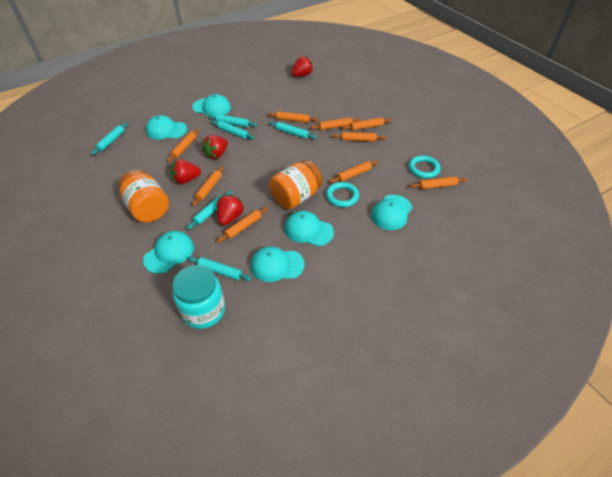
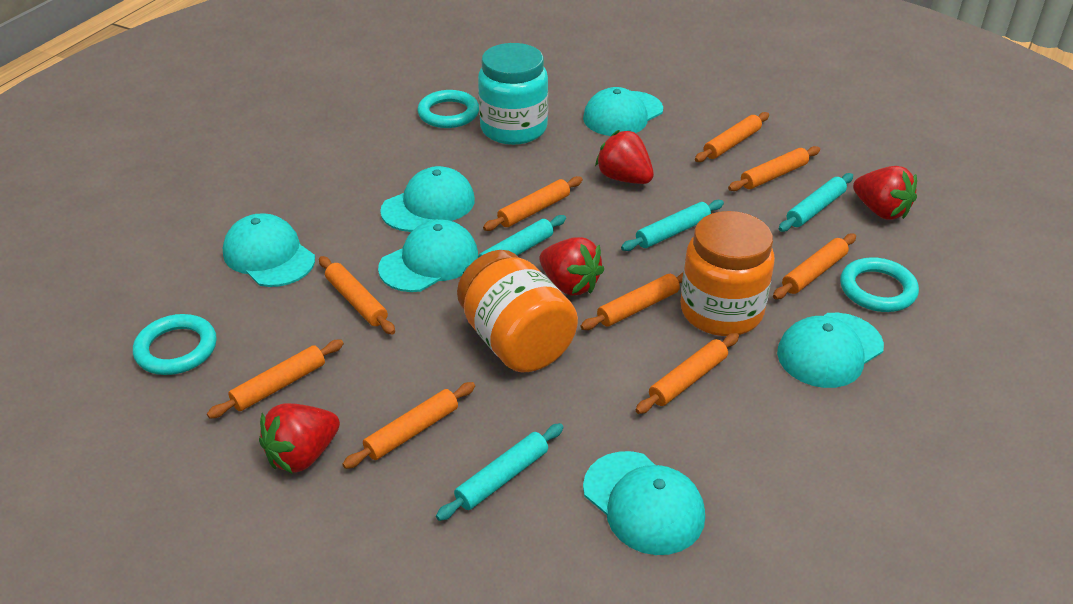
turquoise ring: [326,182,359,207] [409,155,440,178] = 2 -> [133,314,217,375] [417,90,479,128] [840,257,919,312] = 3
turquoise rolling pin: [91,122,128,155] [186,191,232,230] [188,257,252,281] [208,114,257,127] [211,120,255,140] [269,122,316,139] = 6 -> [436,423,564,521] [463,215,566,273] [621,200,724,251] [779,173,853,232] = 4

